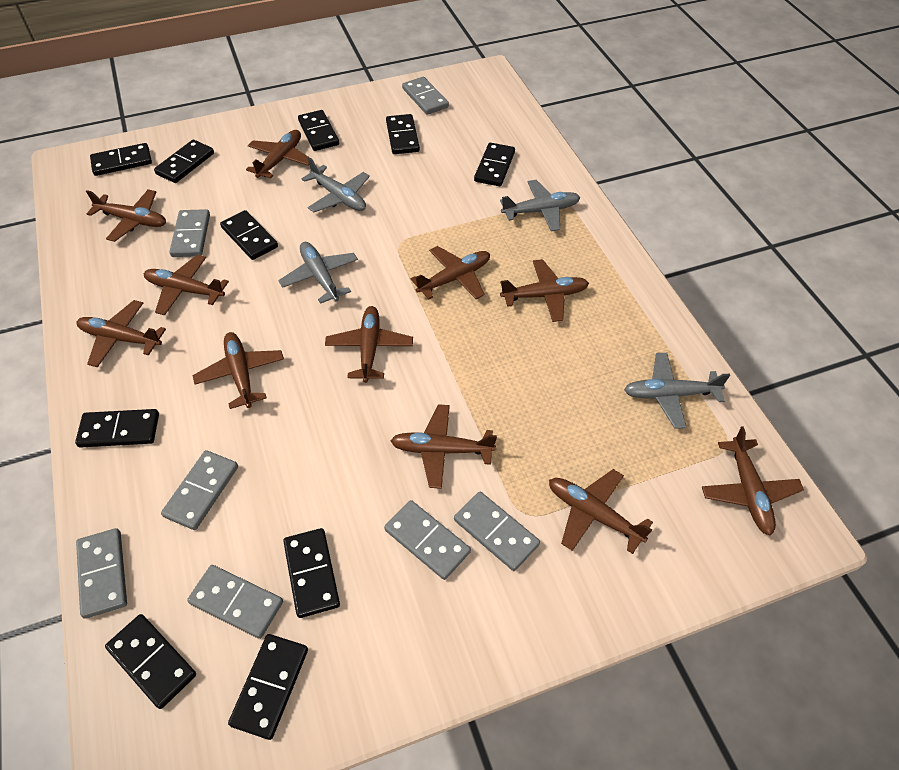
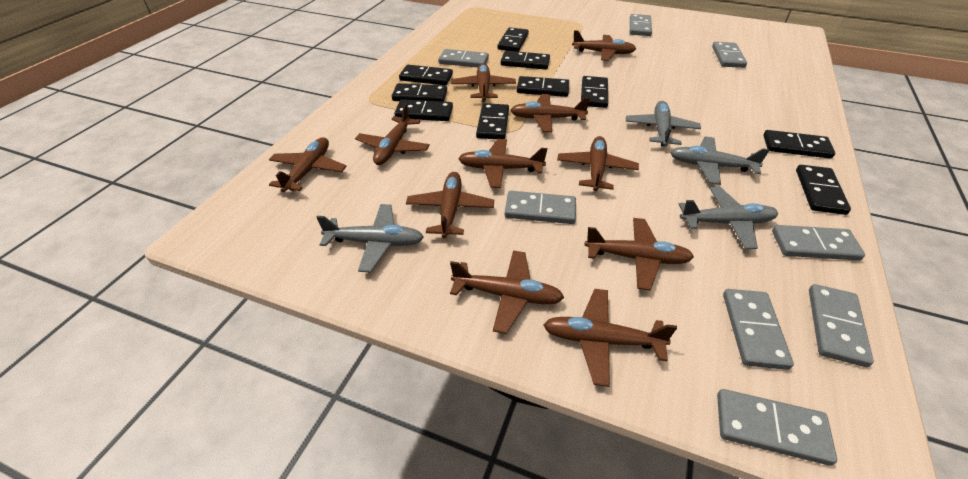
grey domino: [76,528,127,619] [161,450,238,530] [169,209,210,257] [187,565,283,639] [384,500,471,580] [402,77,449,115] [454,492,540,571] = 7 -> [438,49,489,67] [505,191,576,224] [630,14,652,36] [712,42,747,68] [717,389,837,466] [723,289,794,370] [772,225,865,261] [809,284,874,367] = 8

